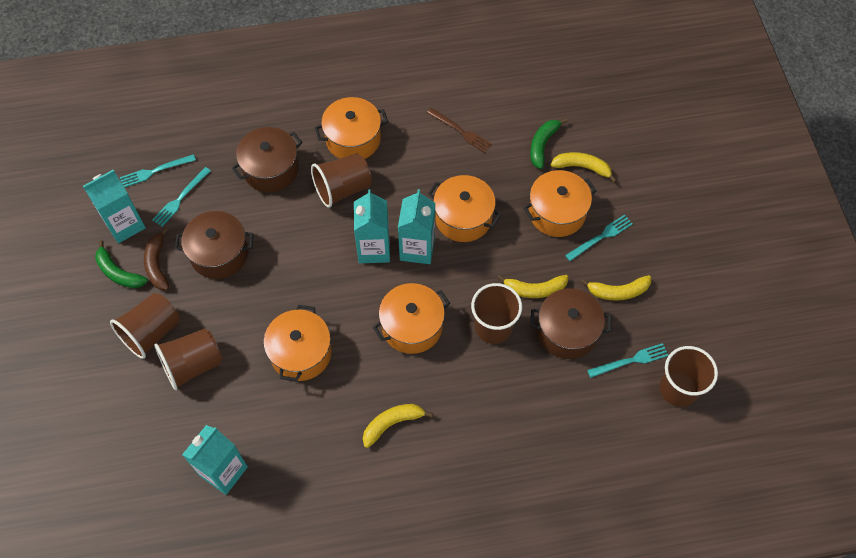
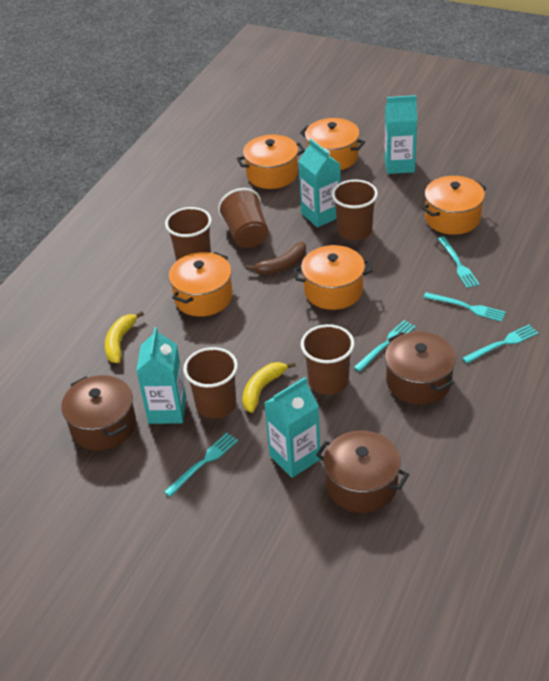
brown fork: [427,108,492,153] = 1 -> none = 0
green banana: [95,240,148,288] [530,118,568,169] = 2 -> none = 0
turquoise fork: [120,154,196,188] [152,167,211,227] [565,214,633,261] [587,343,669,378] = 4 -> [164,433,238,497] [353,320,416,372] [423,292,506,322] [438,236,480,288] [462,325,538,363] = 5
yellow banana: [363,404,433,448] [497,274,568,298] [551,152,617,183] [580,275,651,301] = 4 -> [105,311,144,363] [242,362,296,413] = 2

